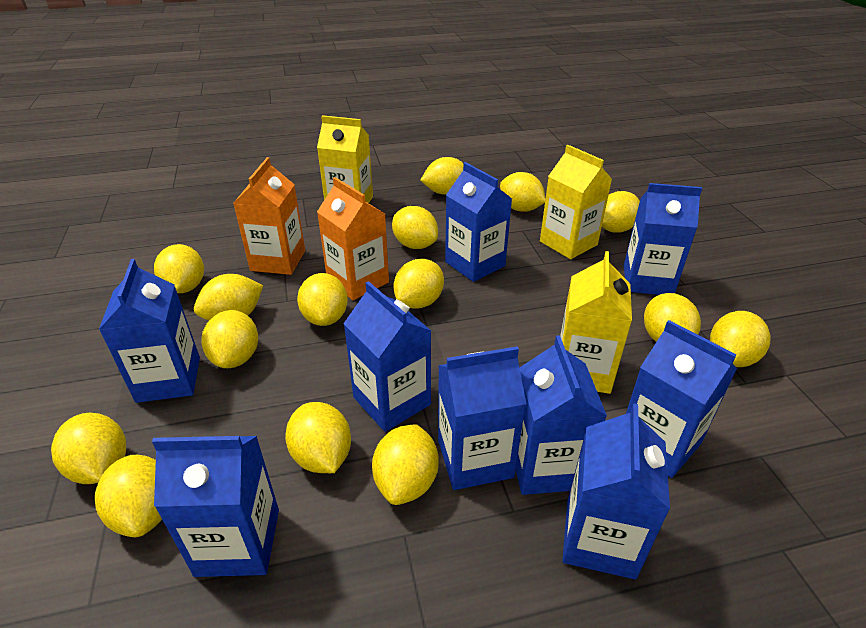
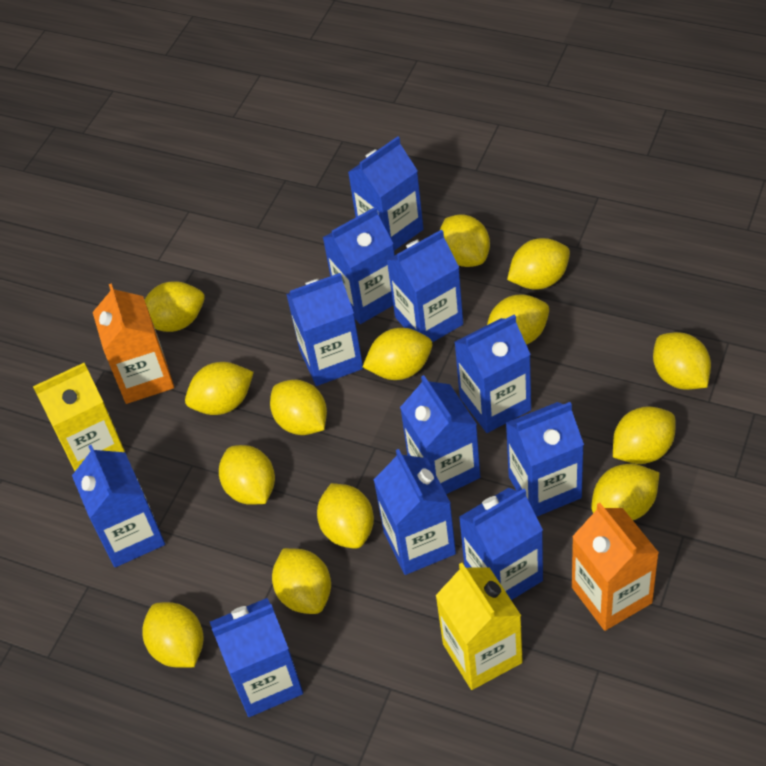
blue carton: [99,259,200,403] [152,436,279,577] [343,281,431,432] [438,346,526,490] [445,162,512,282] [516,335,607,495] [562,403,670,579] [624,183,702,295] [626,320,737,478] = 9 -> [72,445,165,567] [210,598,303,717] [286,273,363,386] [322,207,395,324] [348,136,423,251] [374,449,456,575] [387,229,463,342] [400,375,480,494] [455,315,531,433] [459,488,543,600] [506,402,584,517] = 11
yellow carton: [317,115,373,203] [540,145,612,259] [560,251,632,394] = 3 -> [33,363,125,471] [435,563,523,690] = 2
yellow lemon: [51,413,126,484] [95,455,162,537] [154,244,204,293] [194,274,263,321] [202,310,258,368] [285,402,351,473] [297,273,348,326] [372,424,439,505] [392,206,438,249] [394,259,444,309] [420,157,463,195] [500,172,546,212] [602,191,640,233] [644,293,701,342] [710,311,771,367] = 15 -> [143,602,204,668] [145,281,205,332] [185,362,254,415] [219,445,275,505] [270,380,327,435] [272,548,331,614] [317,483,374,549] [363,328,432,380] [440,214,490,267] [487,294,549,345] [507,238,570,290] [591,464,659,520] [613,406,676,464] [653,332,711,390] = 14

